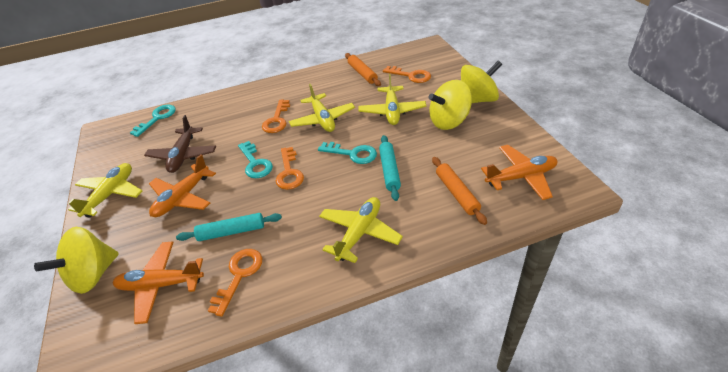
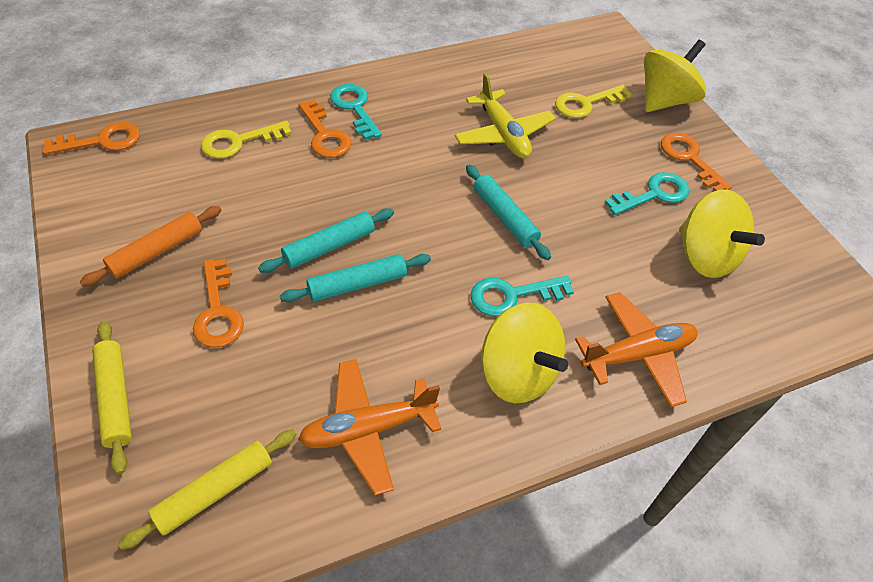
brown plane: [144,115,216,173] = 1 -> none = 0
orange plane: [113,241,204,324] [149,154,216,217] [481,145,557,200] = 3 -> [298,359,441,495] [575,292,698,407] = 2
orange rolling pin: [345,53,381,86] [432,157,487,225] = 2 -> [80,206,221,287] = 1
turquoise rolling pin: [176,213,282,241] [379,135,401,201] = 2 -> [258,208,394,273] [280,254,431,303] [466,165,551,260] = 3
yellow key: none = 0 -> [201,121,292,159] [555,85,632,118] = 2
yellow plane: [68,163,142,217] [289,84,355,132] [319,197,403,263] [359,74,426,125] = 4 -> [455,73,556,159] = 1
yellow rolling pin: none = 0 -> [92,321,132,475] [118,429,297,550] = 2

